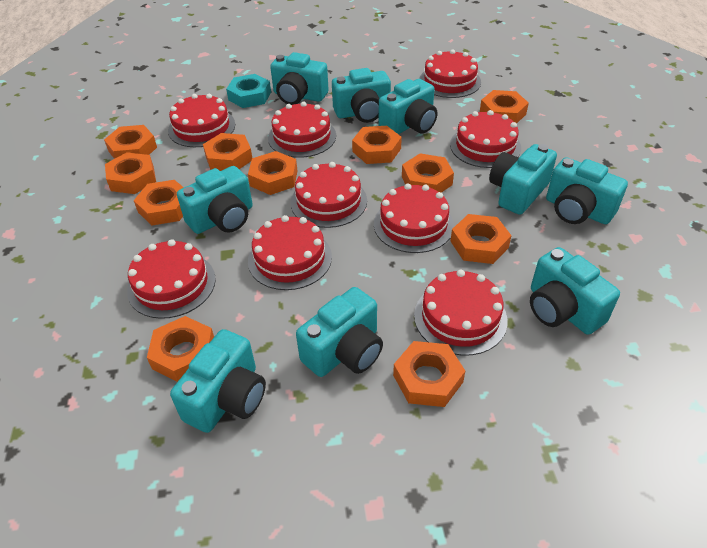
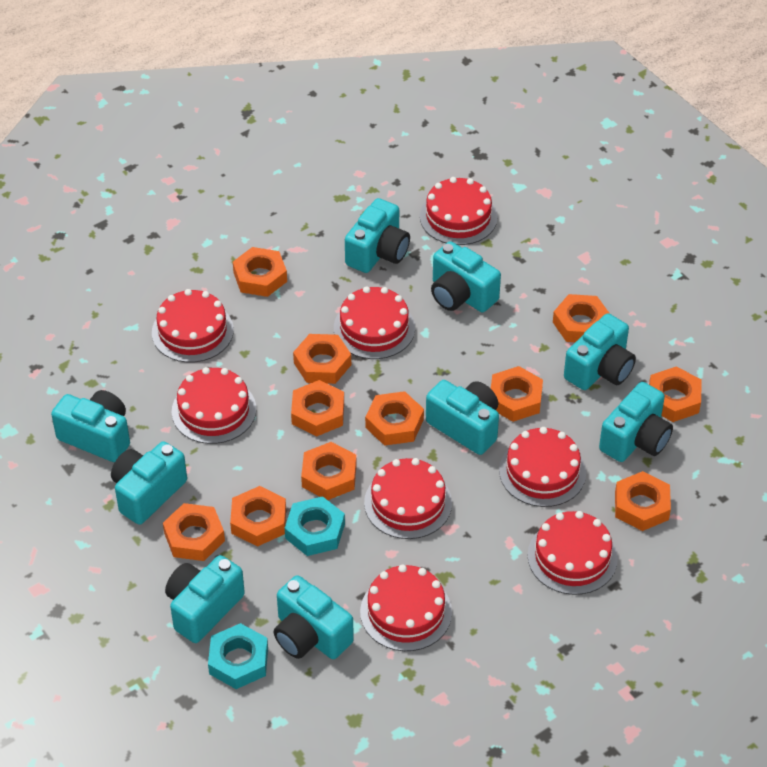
red cake: [127,239,216,319] [168,94,235,147] [248,215,332,290] [268,102,336,158] [291,162,367,228] [374,183,454,253] [414,270,507,356] [419,49,481,98] [450,110,521,168] = 9 -> [152,289,234,362] [172,367,256,444] [334,286,415,359] [360,564,452,651] [364,458,452,539] [420,177,497,245] [499,427,586,507] [528,511,618,595] = 8
turquoise nut: [226,74,271,108] = 1 -> [208,623,268,689] [285,496,345,556] = 2

